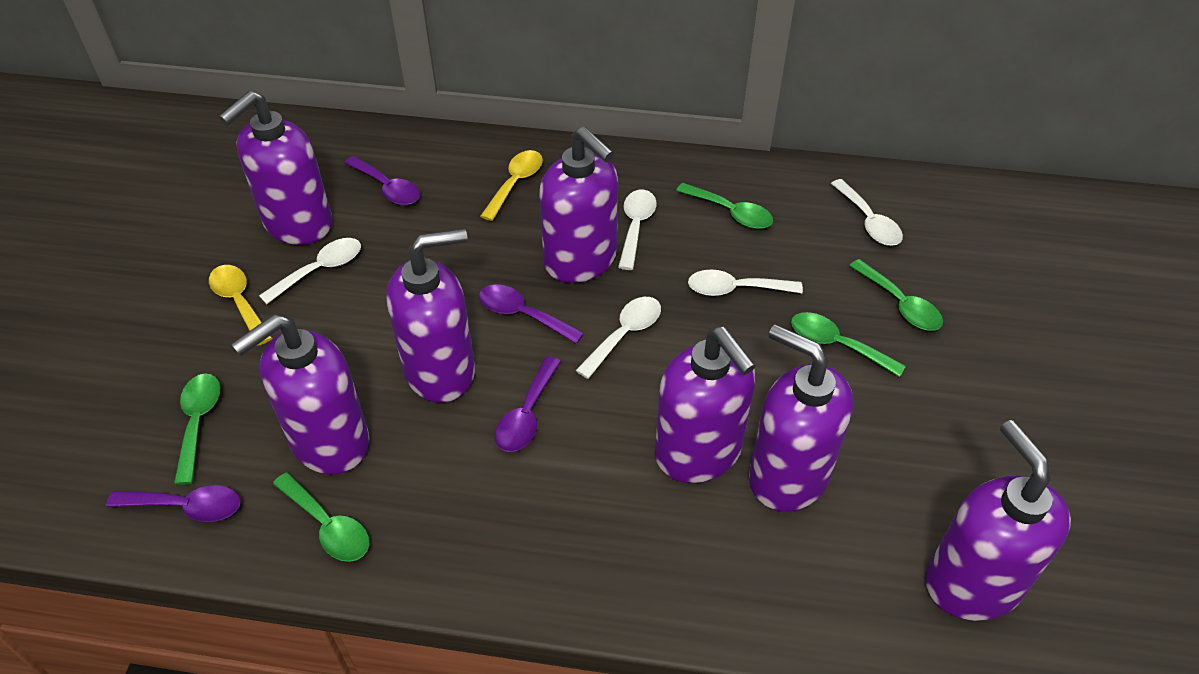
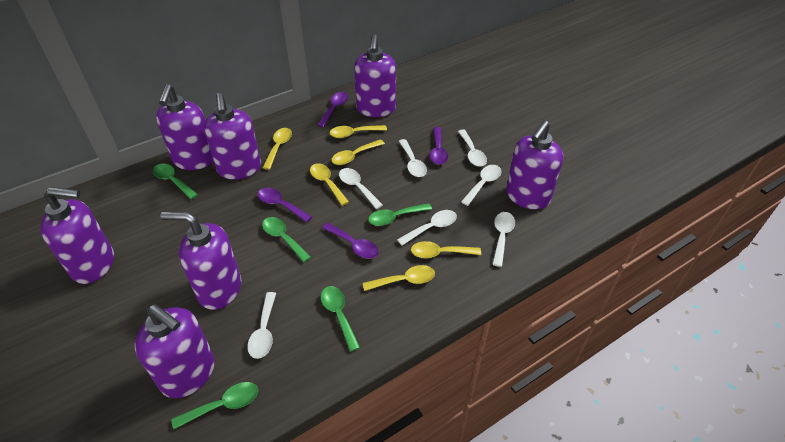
white spoon: [259,238,361,304] [575,297,661,379] [618,190,657,270] [688,269,803,296] [831,179,903,246] = 5 -> [247,292,276,359] [339,168,383,209] [397,210,457,246] [399,139,427,177] [458,129,487,166] [461,165,502,206] [492,212,515,267] = 7
yellow spoon: [209,265,272,346] [480,150,543,221] = 2 -> [263,128,292,170] [310,163,349,206] [329,125,387,138] [331,139,385,165] [363,265,435,291] [411,241,481,258] = 6

